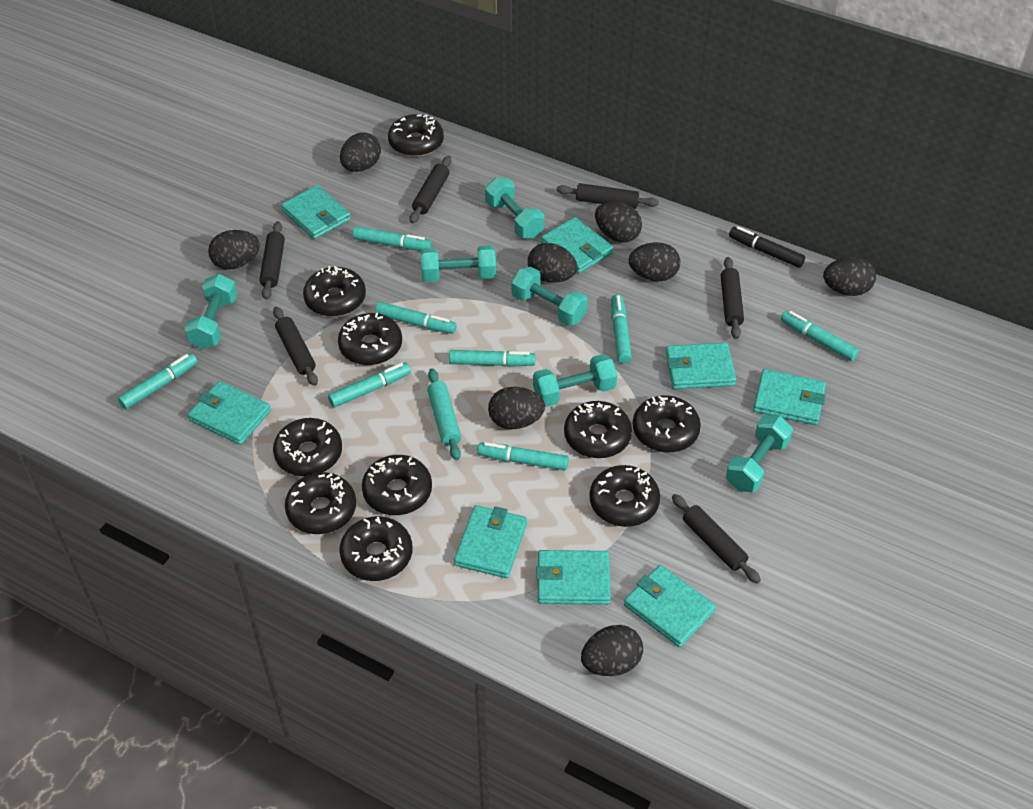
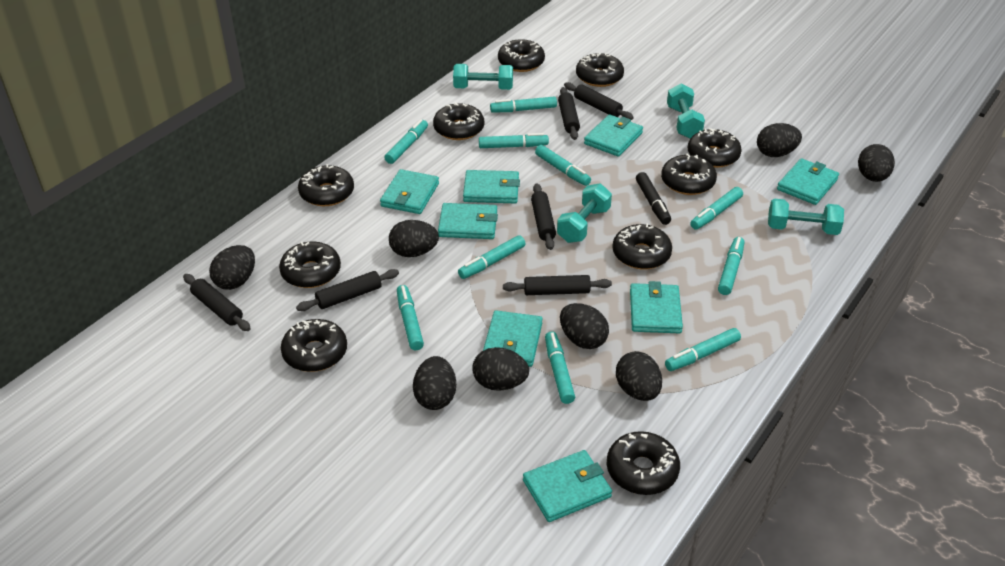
turquoise dumbbell: [184,274,238,349] [421,245,496,282] [485,177,544,239] [511,267,588,326] [533,354,617,407] [726,415,793,492] = 6 -> [453,64,513,90] [557,184,612,243] [667,84,705,139] [768,199,844,235] = 4
turquoise marker: [118,353,197,409] [328,363,411,408] [353,226,431,251] [375,302,457,334] [449,350,536,367] [477,442,569,471] [611,294,632,364] [781,311,859,361] = 8 -> [384,119,428,164] [397,285,424,350] [458,235,525,279] [479,133,549,148] [490,96,557,112] [535,145,591,186] [545,331,575,404] [665,328,741,371] [690,187,743,230] [718,237,744,295] = 10
turquoise rolling pin: [427,368,461,460] = 1 -> none = 0

